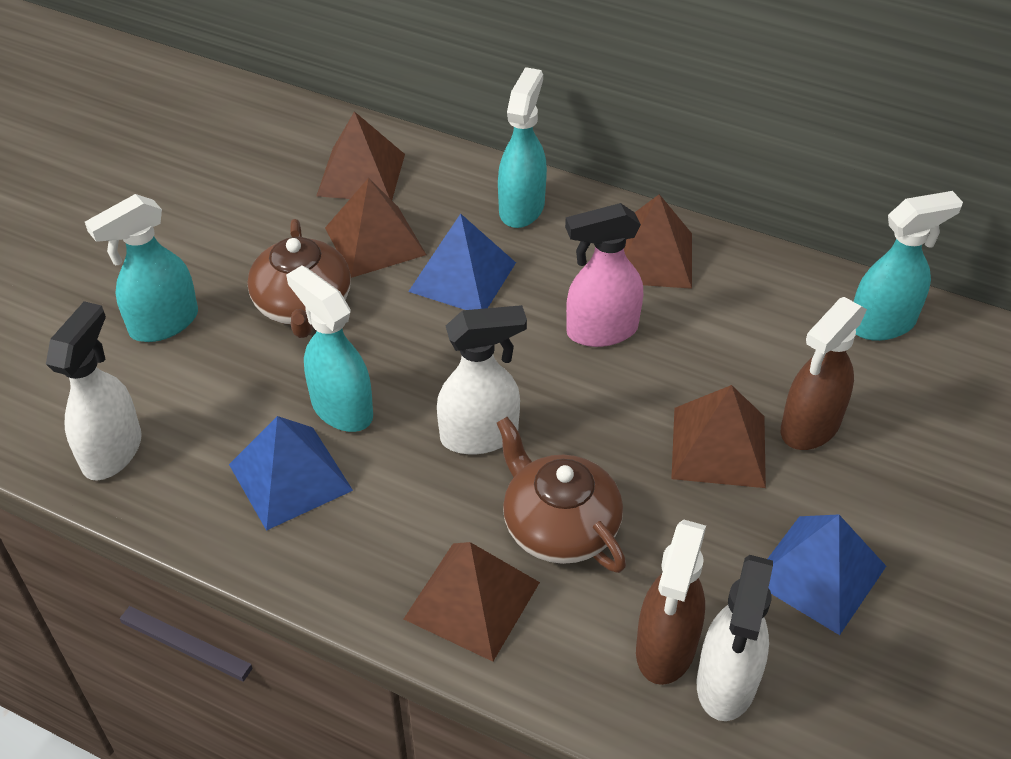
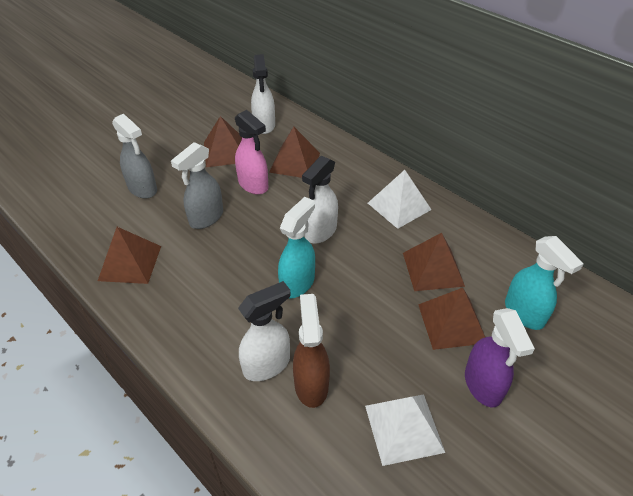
blue pyramid: [229,416,353,531] [408,213,516,310] [768,514,886,635] = 3 -> none = 0
brown spray bottle: [636,520,706,685] [781,297,867,450] = 2 -> [293,294,330,408] = 1
brown teapot: [247,219,351,338] [497,417,626,573] = 2 -> none = 0
grey spray bottle: none = 0 -> [112,114,157,199] [171,142,223,229] = 2
purple spray bottle: none = 0 -> [465,308,535,407] = 1
turquoise spray bottle: [85,194,198,342] [286,266,373,432] [498,67,547,228] [854,191,963,341] = 4 -> [278,197,315,298] [505,236,584,330] = 2
white pyramid: none = 0 -> [365,394,445,466] [368,170,432,229] = 2

